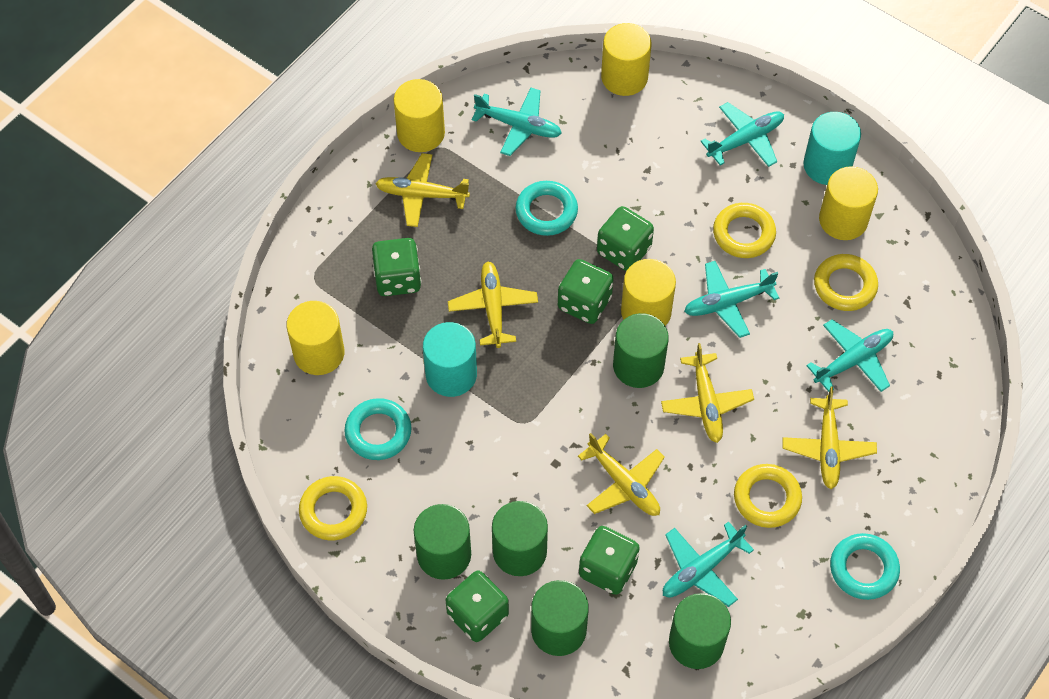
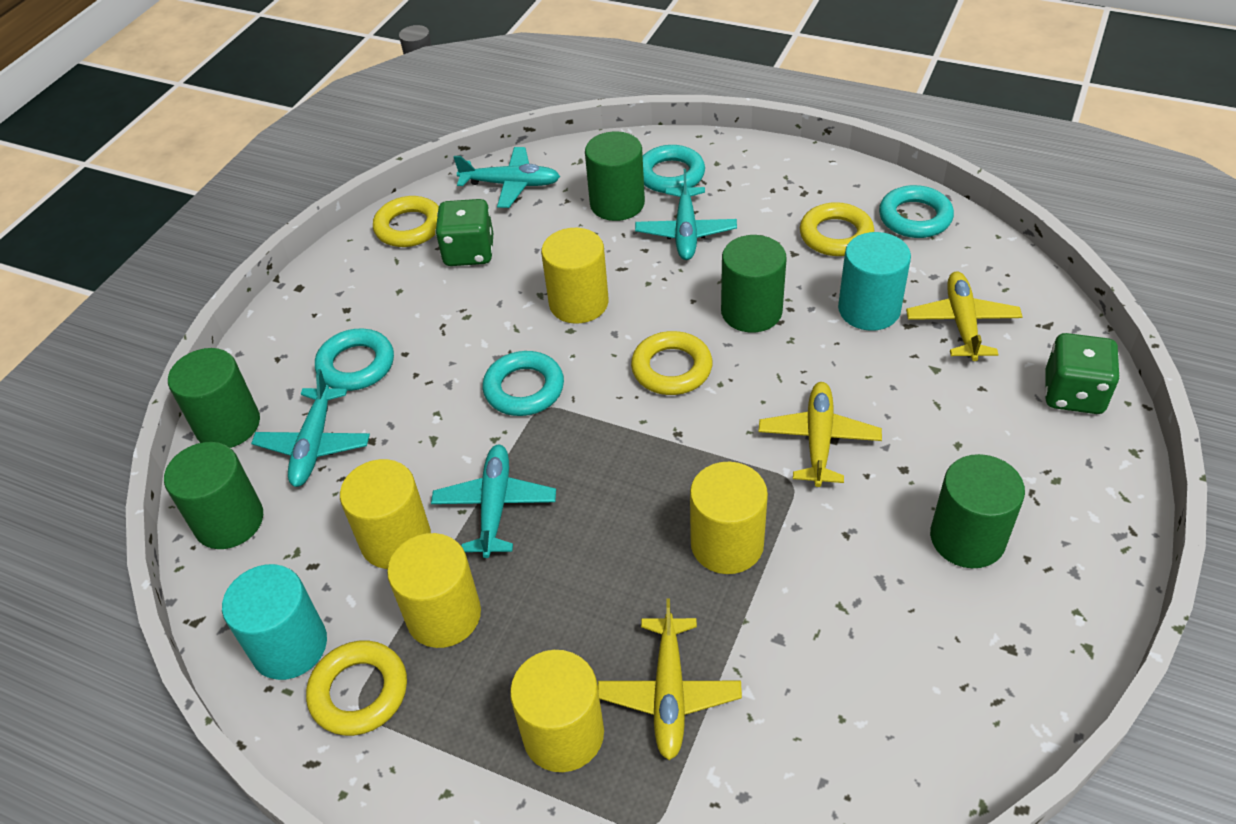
green dice: [372,238,421,296] [446,571,509,642] [558,259,614,324] [579,526,640,595] [597,206,654,271] = 5 -> [435,199,493,266] [1045,333,1120,414] = 2
turquoise plane: [471,88,562,156] [663,522,754,607] [684,261,779,338] [700,102,784,167] [806,319,893,392] = 5 -> [251,369,370,487] [431,445,556,558] [454,147,560,208] [635,169,737,260] = 4
turquoise ring: [344,398,412,460] [515,181,578,236] [830,533,900,600] = 3 -> [315,329,394,391] [482,351,564,416] [643,145,705,193] [879,185,954,238] = 4
yellow plane: [375,153,470,227] [448,262,538,348] [578,433,665,516] [661,343,754,443] [782,387,877,489] = 5 -> [598,599,742,760] [758,382,882,487] [906,272,1023,361] = 3

